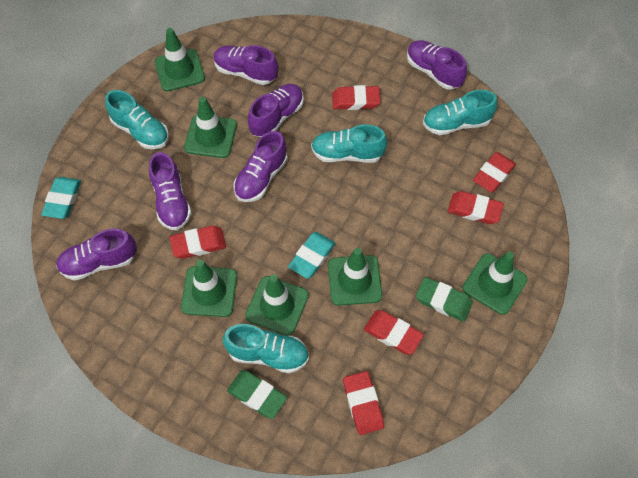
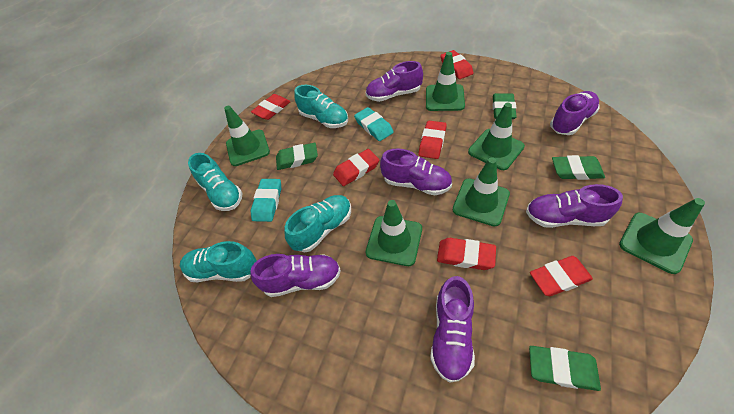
green eraser: [227,370,287,419] [416,277,473,322] = 2 -> [276,143,318,170] [493,93,517,119] [529,346,601,391] [552,155,605,180] = 4

